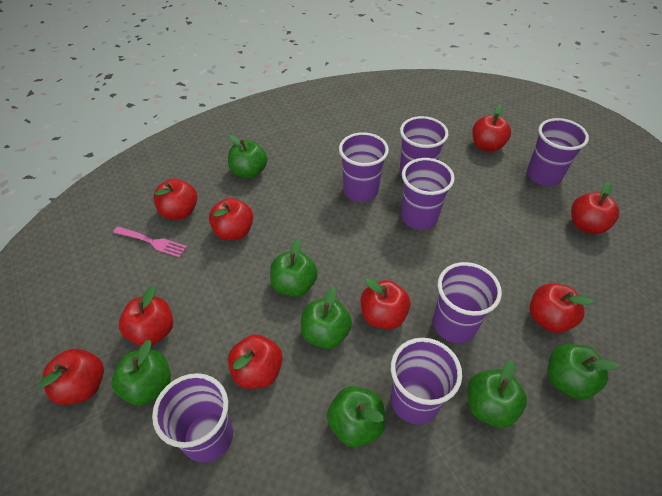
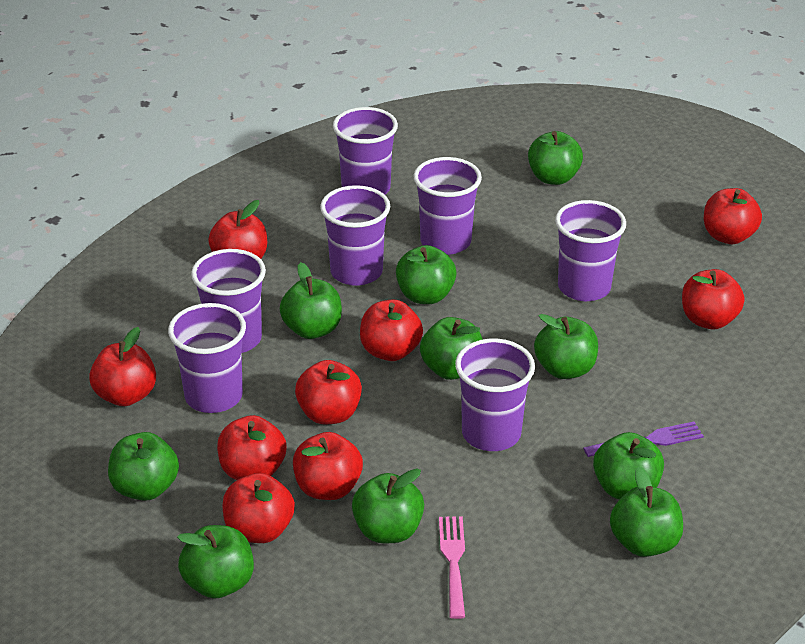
green apple: [112,340,171,405] [228,134,267,179] [270,239,318,297] [301,287,352,349] [327,386,385,447] [468,360,527,428] [548,344,620,400] = 7 -> [108,432,179,501] [177,525,254,599] [280,262,342,339] [352,468,424,543] [396,245,457,304] [420,317,483,380] [528,131,583,185] [534,314,598,379] [593,432,664,500] [610,467,683,557] = 10
purple fork: none = 0 -> [583,422,704,457] = 1

